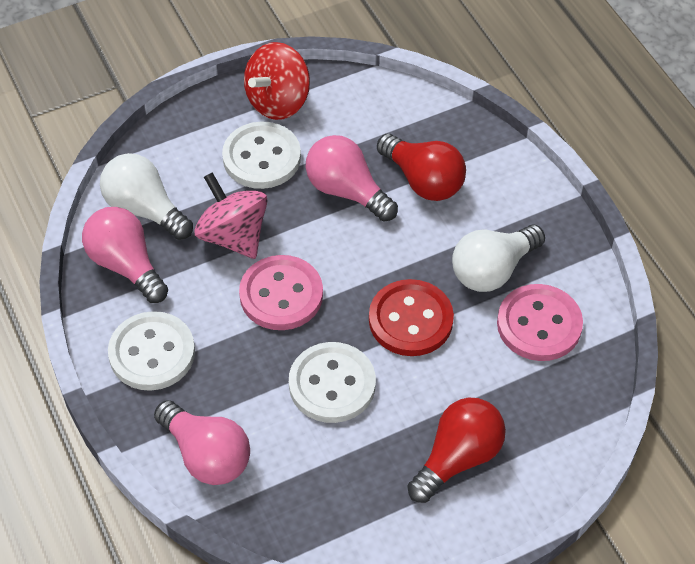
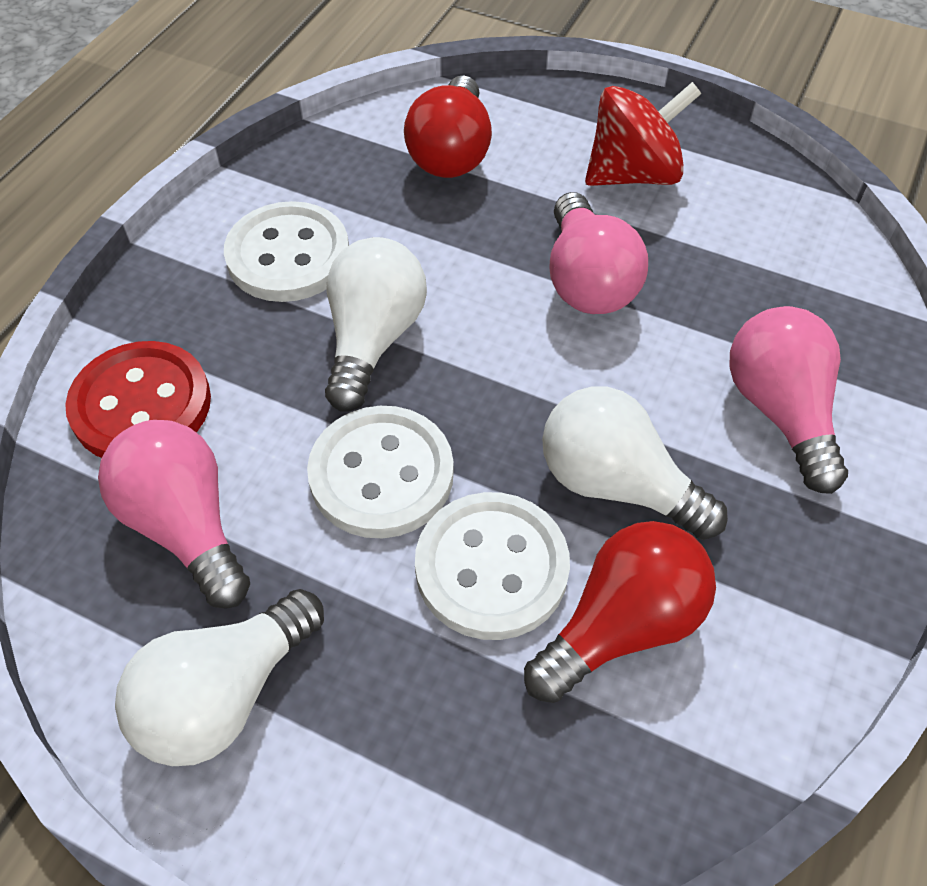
pink button: [239,255,323,330] [497,284,583,361] = 2 -> none = 0
pink spinning top: [194,172,268,259] = 1 -> none = 0
white light bulb: [100,153,193,240] [452,225,545,292] = 2 -> [115,589,324,766] [325,237,427,412] [542,386,728,540] = 3

